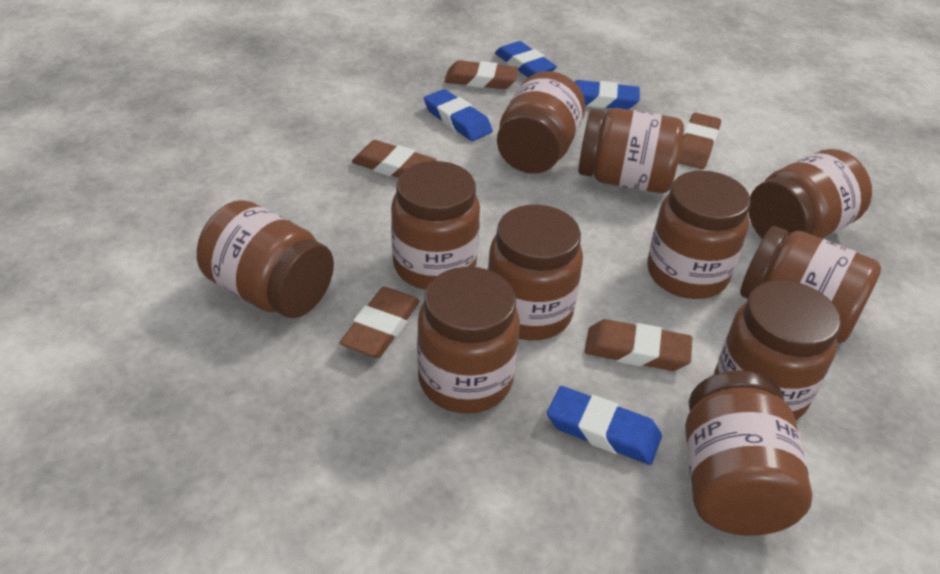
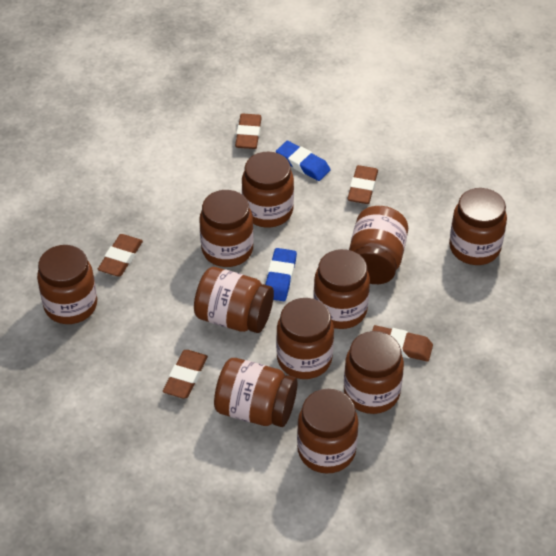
blue eraser: [424,89,493,141] [495,41,557,77] [547,386,662,465] [574,80,640,110] = 4 -> [265,248,297,301] [276,141,330,181] = 2

